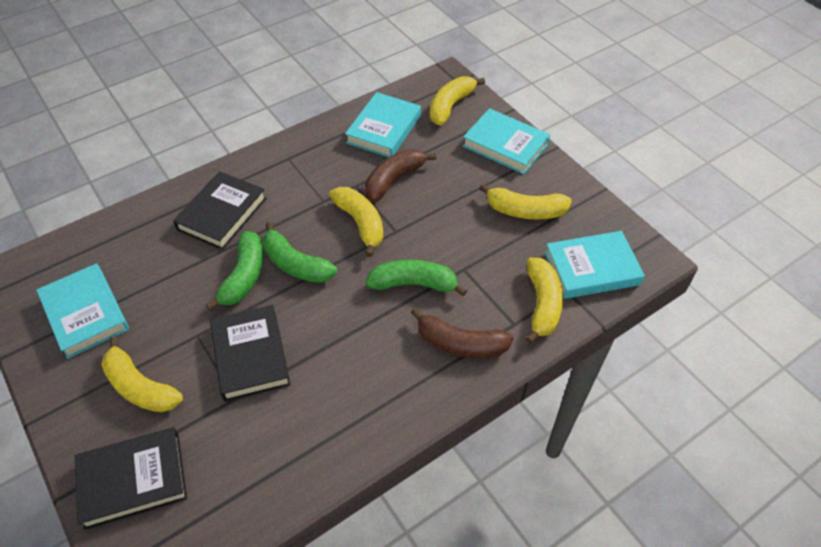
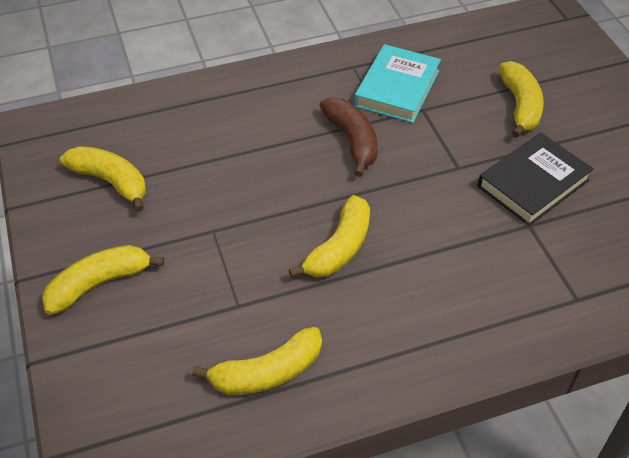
black book: [75,427,187,530] [173,171,267,250] [210,305,291,402] = 3 -> [477,133,594,226] = 1
brown banana: [365,149,436,202] [411,307,514,358] = 2 -> [319,98,378,177] = 1
green banana: [206,231,263,311] [263,222,337,283] [365,260,467,296] = 3 -> none = 0
turquoise book: [36,264,129,359] [345,92,421,157] [463,108,550,174] [545,231,645,299] = 4 -> [354,44,441,123] = 1

